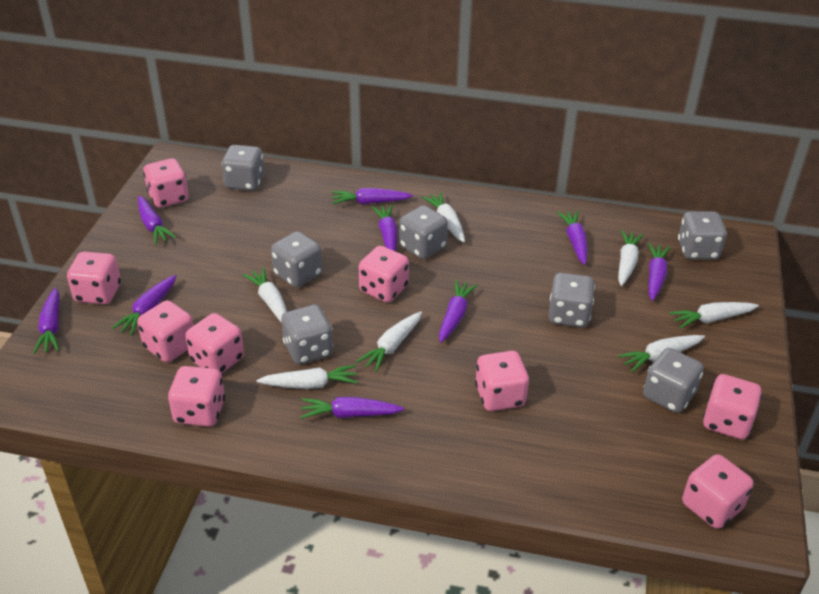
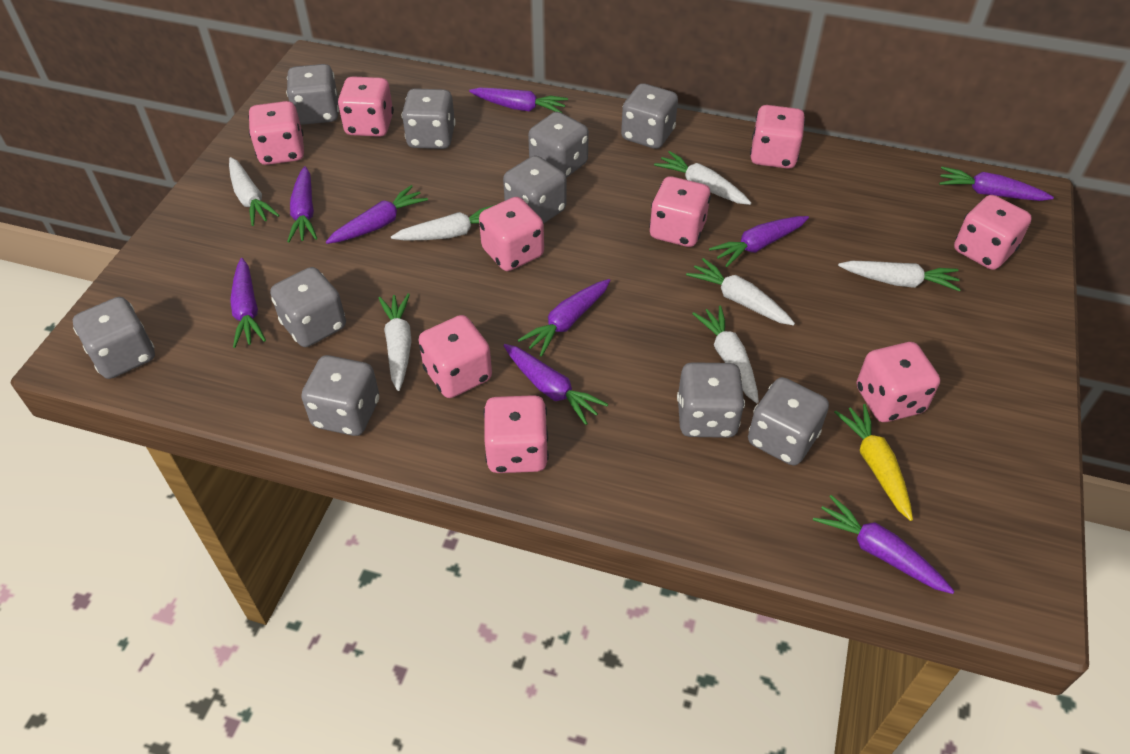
grey dice: [222,145,264,191] [271,231,322,288] [281,304,333,364] [399,205,448,259] [549,273,595,327] [643,348,704,413] [678,212,727,259] = 7 -> [73,297,155,379] [270,267,346,347] [286,64,339,125] [301,355,379,436] [402,88,456,149] [503,155,566,224] [528,112,589,178] [621,83,678,149] [677,362,745,438] [748,377,829,466] = 10
yellow carrot: none = 0 -> [834,404,913,521] = 1

